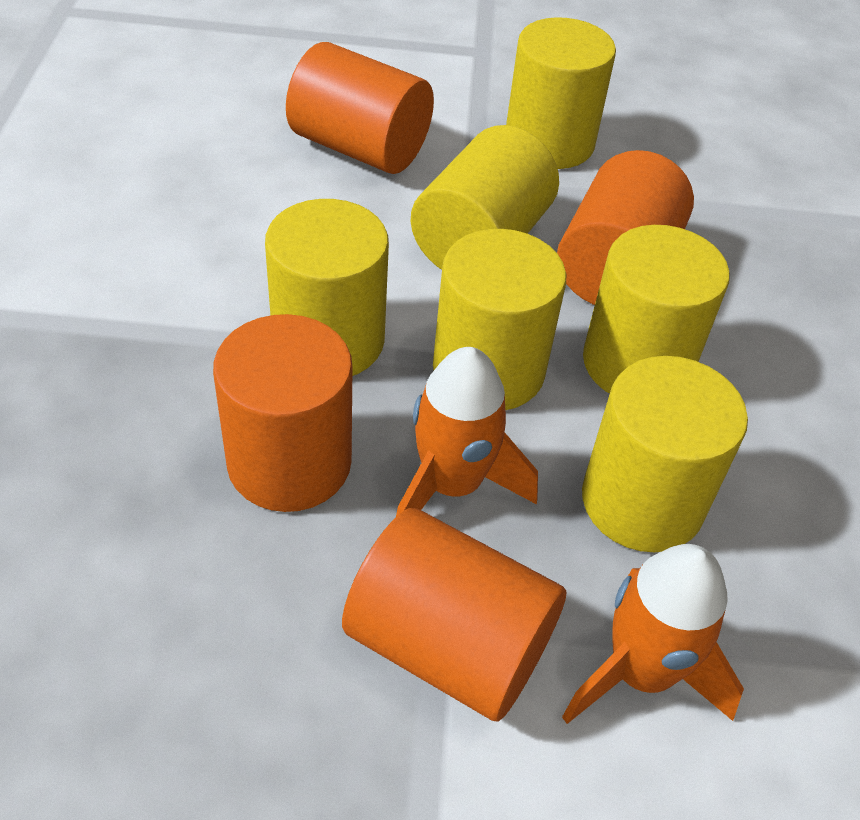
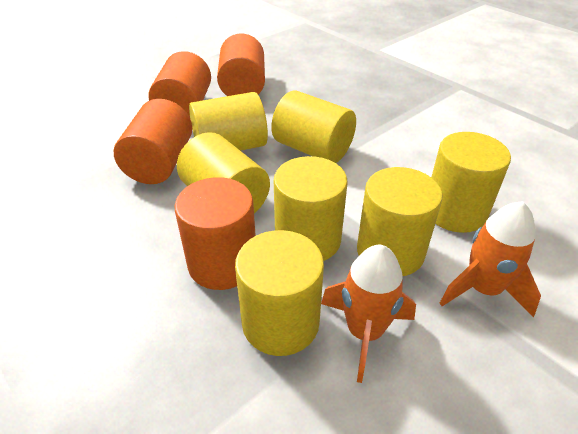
yellow cylinder: [265,199,389,376] [411,125,559,270] [433,229,566,410] [506,17,616,169] [582,356,748,552] [583,225,730,394] = 6 -> [177,132,270,214] [189,92,268,151] [235,230,324,356] [271,90,356,163] [274,156,347,261] [357,167,442,276] [431,132,511,233] = 7

